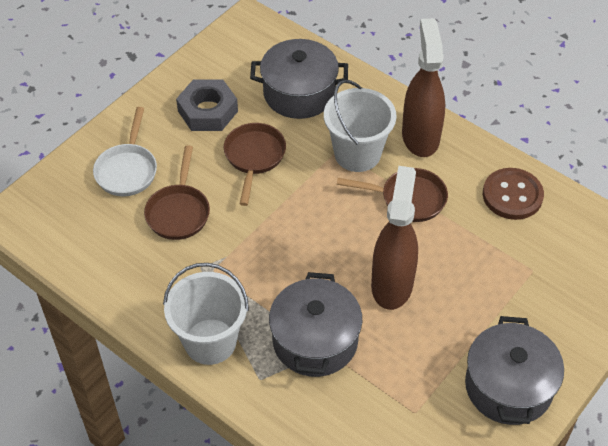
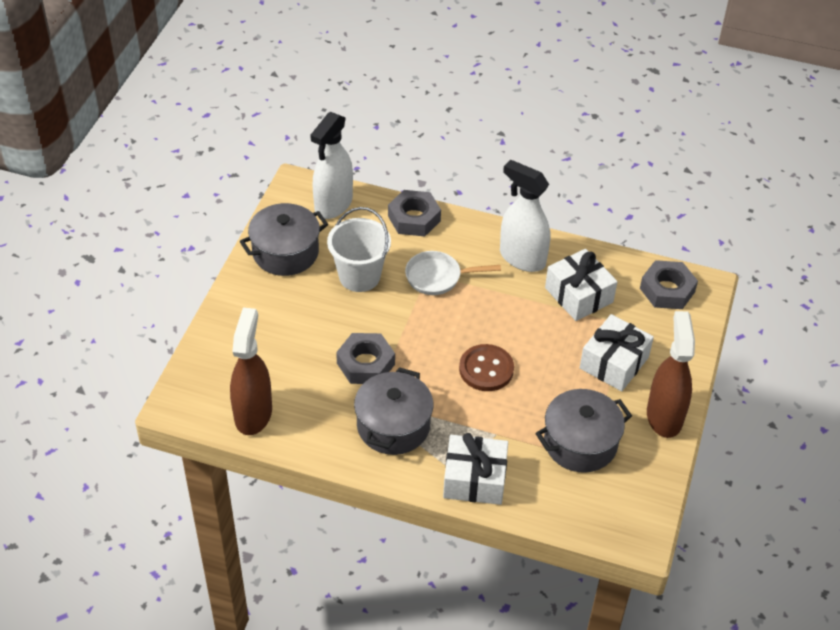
brown pan: [144,145,210,240] [224,123,286,206] [337,168,448,222] = 3 -> none = 0
grey nut: [176,80,238,131] = 1 -> [336,333,395,384] [388,190,441,236] [640,260,698,309] = 3
white bucket: [163,263,249,365] [324,80,396,172] = 2 -> [327,207,391,292] = 1
white gift: none = 0 -> [443,433,508,505] [545,249,617,321] [580,314,654,391] = 3
white spray bottle: none = 0 -> [310,112,353,219] [500,160,550,272] = 2

